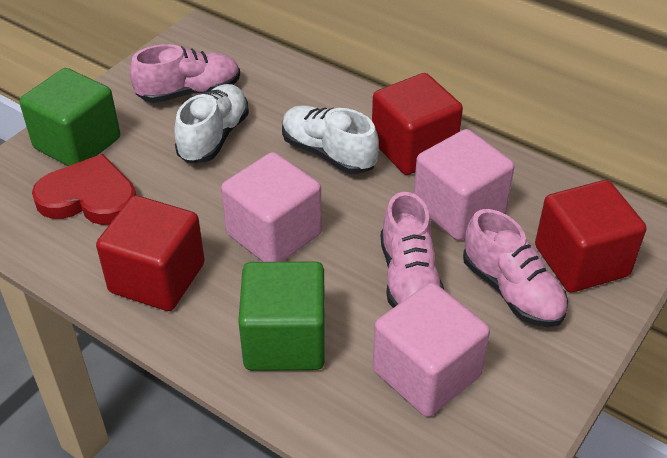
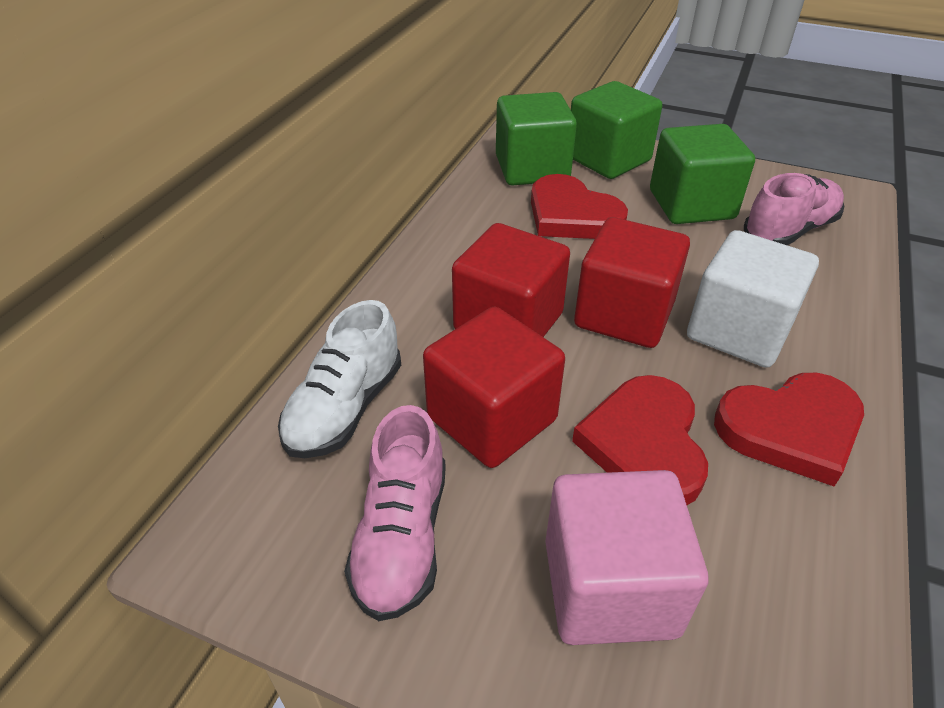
green cube: [19,68,120,166] [238,261,325,371] = 2 -> [496,92,577,186] [571,81,662,179] [650,124,755,224] = 3
pink cube: [221,152,322,262] [373,283,490,417] [414,129,514,240] = 3 -> [545,470,708,645] = 1
pink shoe: [130,44,240,103] [381,192,444,308] [463,209,568,327] = 3 -> [344,405,446,621] [744,173,844,245] = 2
red heart: [32,154,136,225] = 1 -> [531,174,628,239] [572,375,708,505] [714,373,864,487] = 3
white cube: none = 0 -> [687,230,819,368] = 1
white shoe: [174,84,249,163] [282,105,379,174] = 2 -> [278,300,401,458] = 1

